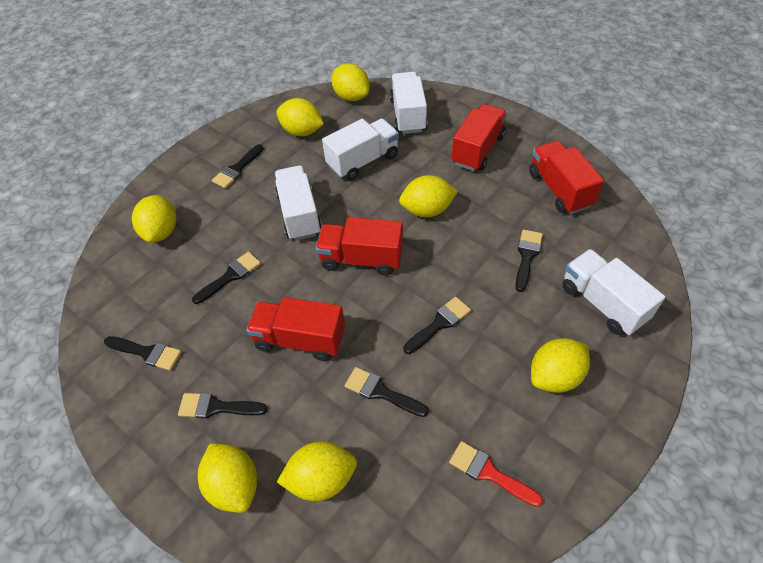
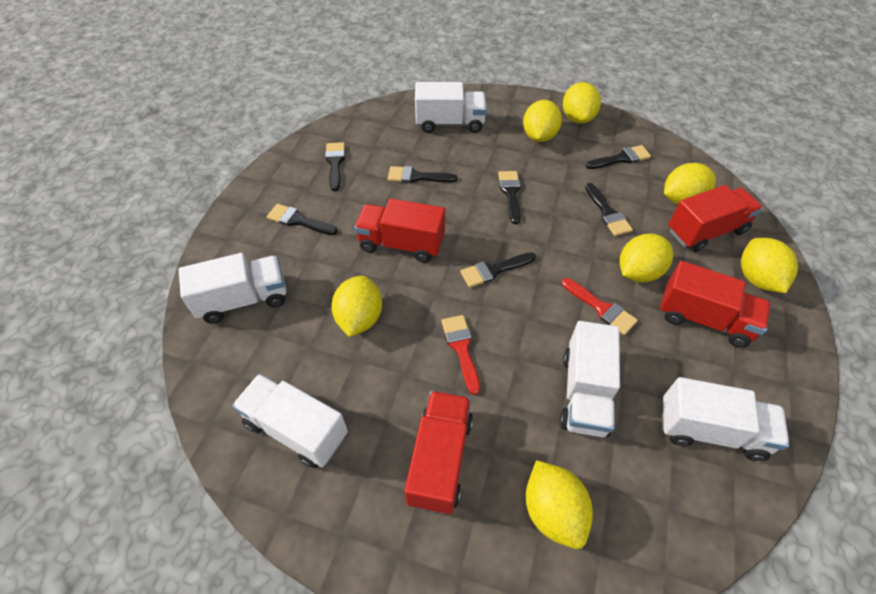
red brush: [449,441,543,507] = 1 -> [441,315,480,395] [561,278,638,335] = 2
white truck: [275,165,322,241] [322,118,399,181] [389,72,428,134] [562,249,665,335] = 4 -> [179,253,287,324] [232,374,348,468] [415,82,487,133] [560,321,620,437] [662,377,789,461] = 5

